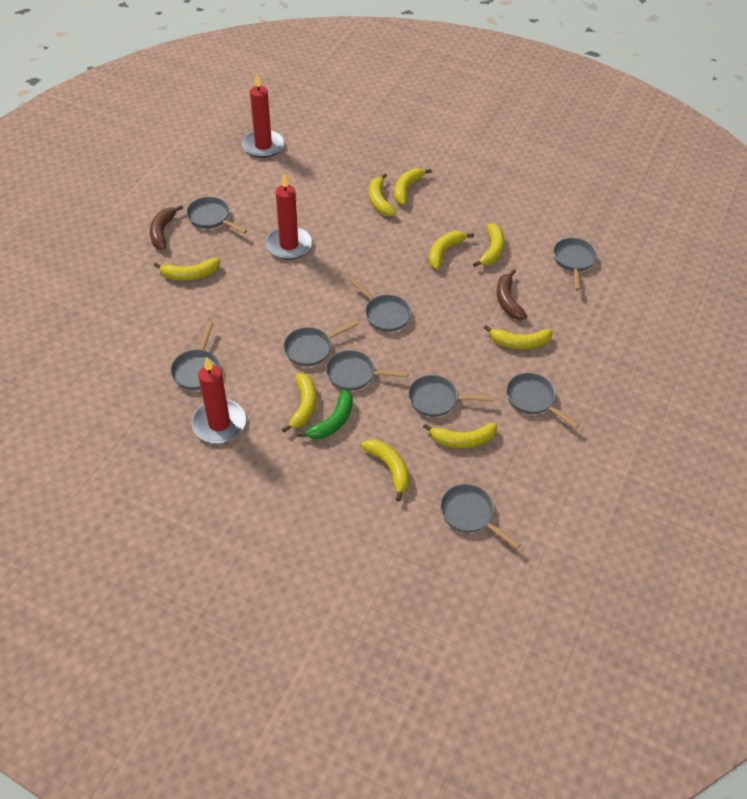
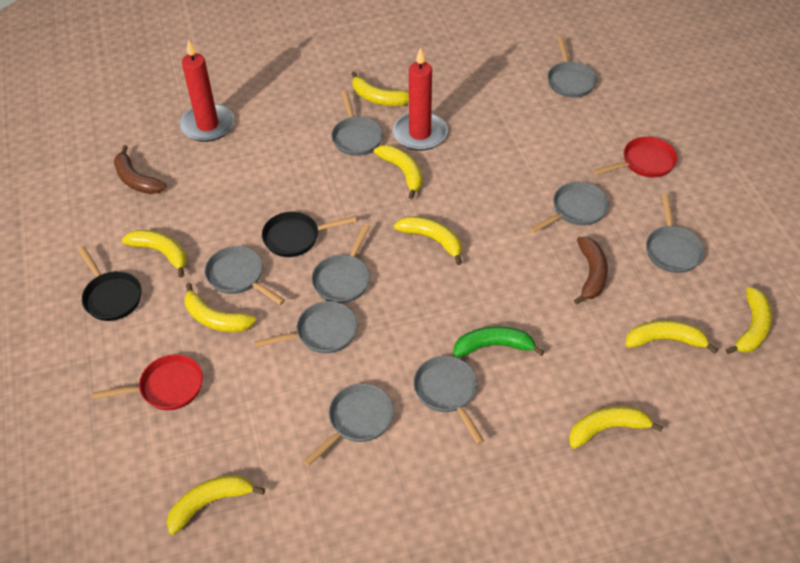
black pan: none = 0 -> [78,246,142,321] [262,212,357,257] = 2
red candle: [191,357,246,443] [242,74,284,158] [265,174,312,259] = 3 -> [180,39,234,142] [393,47,448,151] = 2
red pan: none = 0 -> [92,354,203,410] [594,137,678,177] = 2

